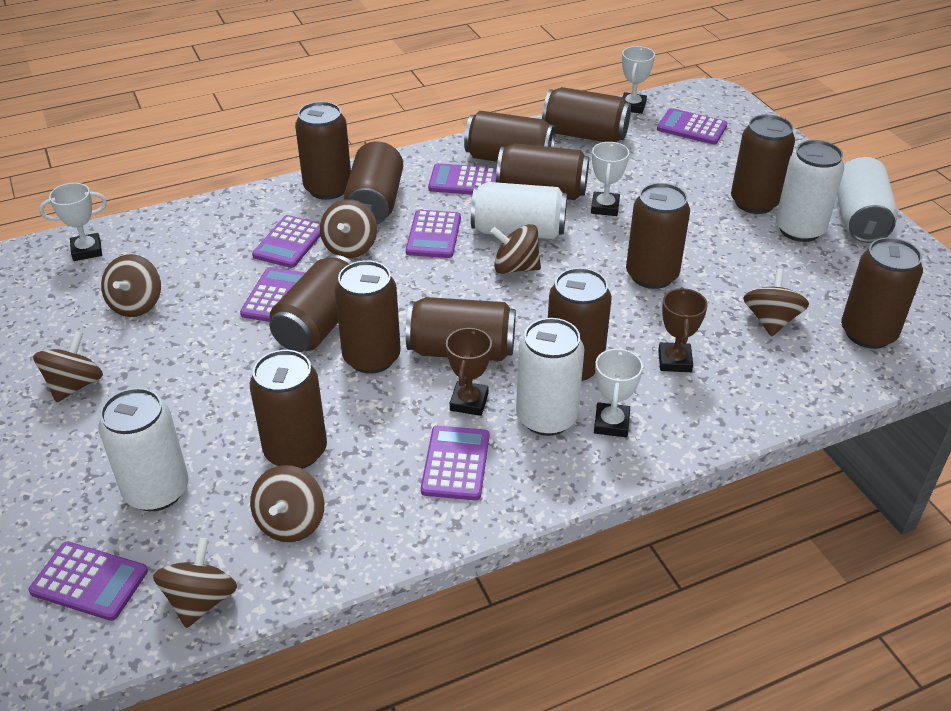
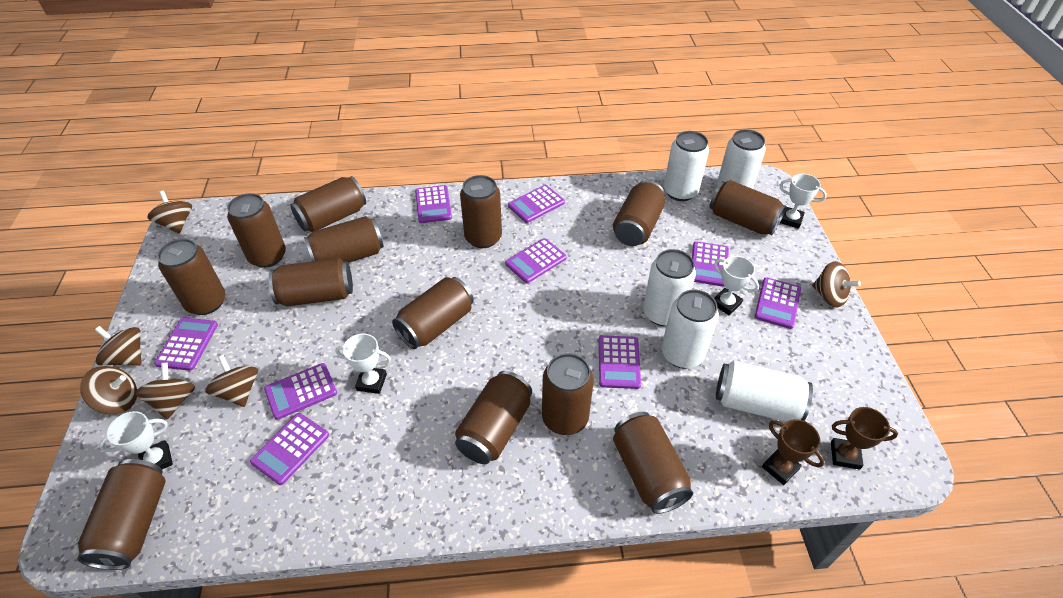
brown spinning top: [33,331,103,403] [101,254,161,317] [153,538,237,628] [250,465,324,542] [320,199,377,258] [491,224,541,274] [744,268,809,337] = 7 -> [80,366,137,414] [95,326,142,366] [135,362,195,420] [147,191,192,234] [205,355,258,407] [812,261,861,308] = 6
purple calculator: [28,542,148,621] [240,267,306,322] [252,215,321,268] [406,210,461,258] [421,426,489,500] [428,163,497,195] [657,108,727,144] = 7 -> [154,318,218,371] [250,413,329,485] [264,363,337,420] [415,185,452,223] [505,238,567,283] [508,185,565,223] [599,335,641,389] [692,241,729,287] [754,277,801,329] = 9

